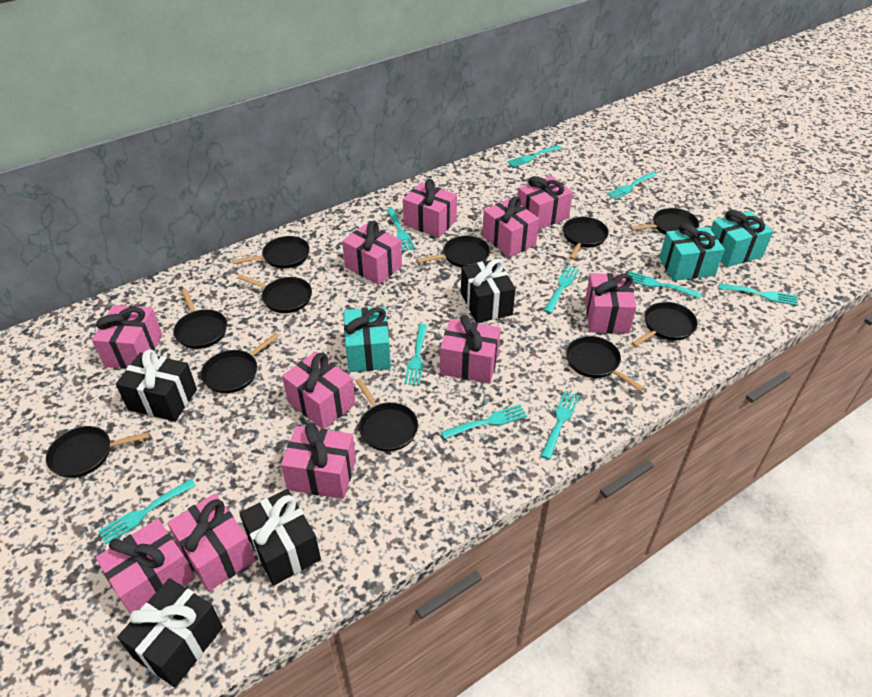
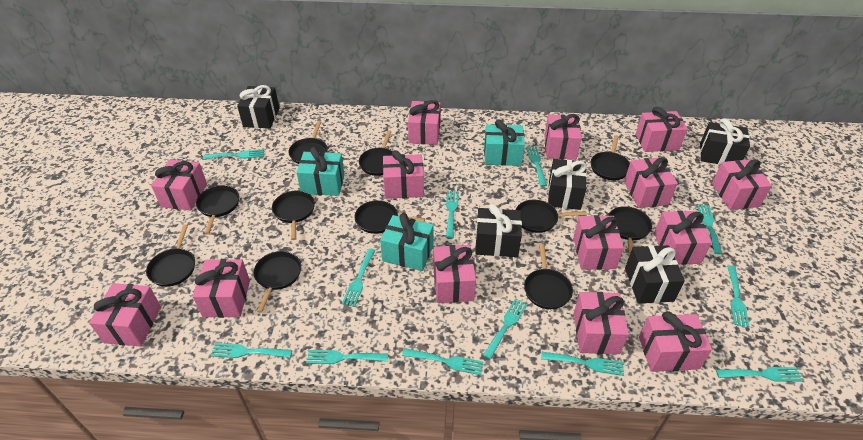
black gift: [116,349,197,421] [117,578,223,687] [239,489,321,586] [461,259,515,323] = 4 -> [237,85,280,129] [475,204,522,257] [548,159,587,210] [625,245,685,304] [700,118,750,165] = 5
pink gift: [92,305,162,369] [96,519,195,614] [167,493,255,592] [281,422,356,499] [282,352,356,429] [342,221,402,285] [403,179,457,238] [440,315,501,383] [482,196,539,257] [518,176,573,230] [585,273,636,334] = 11 -> [89,283,161,347] [151,160,207,210] [192,259,250,318] [383,150,424,199] [408,100,441,145] [434,245,476,303] [544,114,581,160] [573,215,624,270] [574,292,629,354] [624,157,678,208] [636,107,688,152] [639,311,712,372] [654,211,712,265] [712,159,772,210] = 14
turquoise fork: [98,479,196,544] [386,208,416,251] [404,324,427,386] [441,404,527,439] [507,145,562,167] [541,391,579,460] [544,266,579,313] [607,172,657,200] [628,271,702,299] [719,283,798,306] = 10 -> [203,149,264,160] [210,343,292,358] [306,350,388,364] [342,248,375,307] [402,348,483,375] [446,191,459,238] [483,298,528,359] [526,146,547,187] [541,352,624,376] [697,204,722,254] [716,367,803,382] [727,265,749,327] = 12

